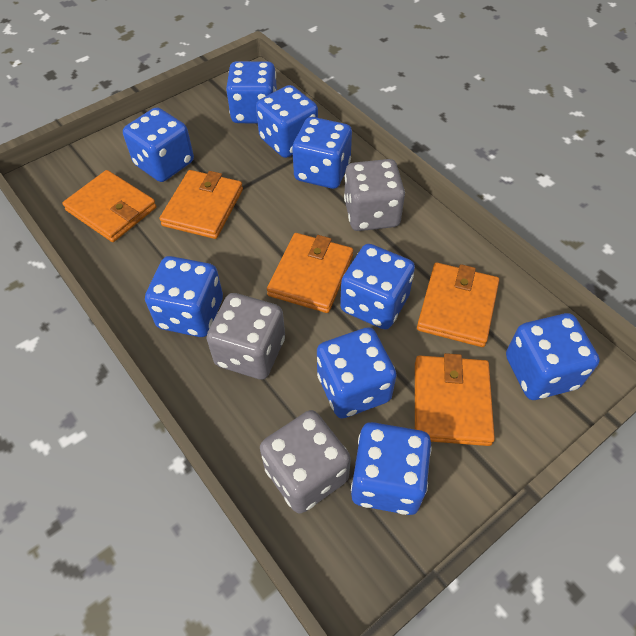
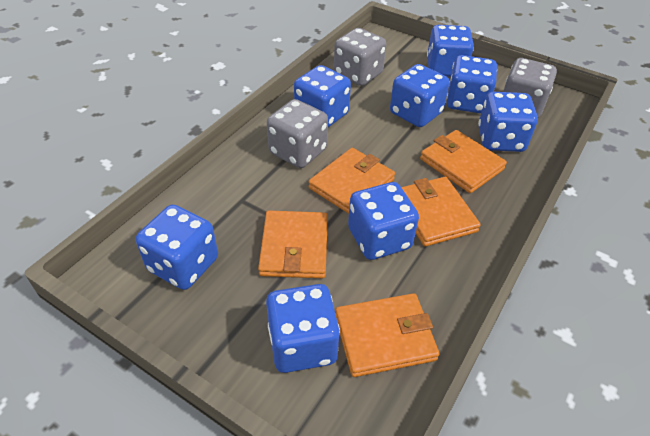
blue dice: [123,107,194,182] [145,256,223,337] [226,61,277,123] [256,85,318,158] [292,117,352,189] [317,327,397,419] [340,244,415,330] [351,422,432,515] [506,313,600,400] = 9 -> [136,204,218,290] [266,284,340,373] [294,65,351,127] [348,182,419,260] [390,64,450,127] [427,25,474,77] [446,55,497,114] [478,92,538,152] = 8

